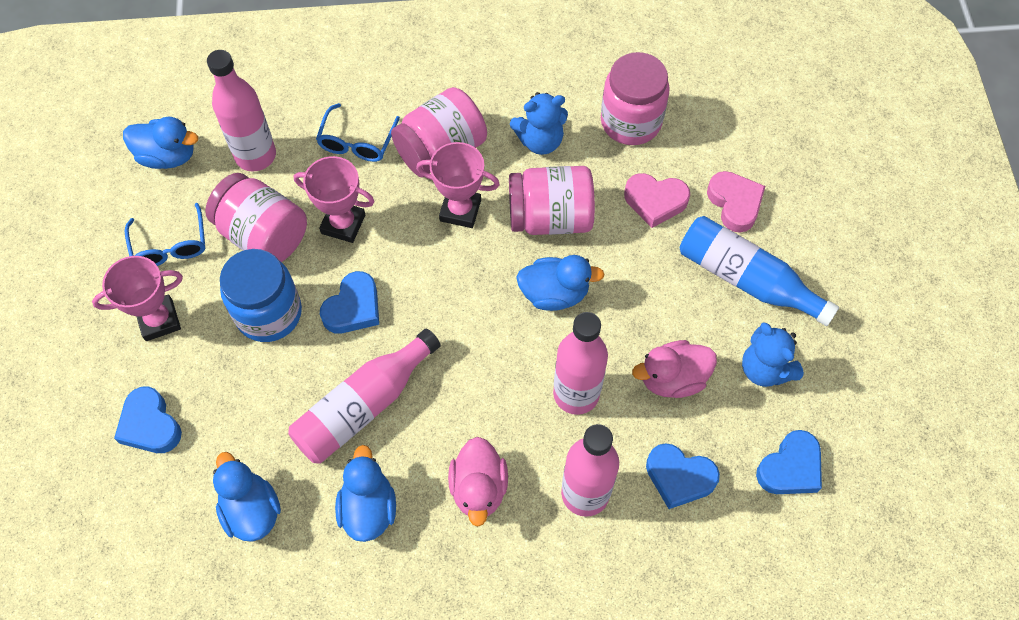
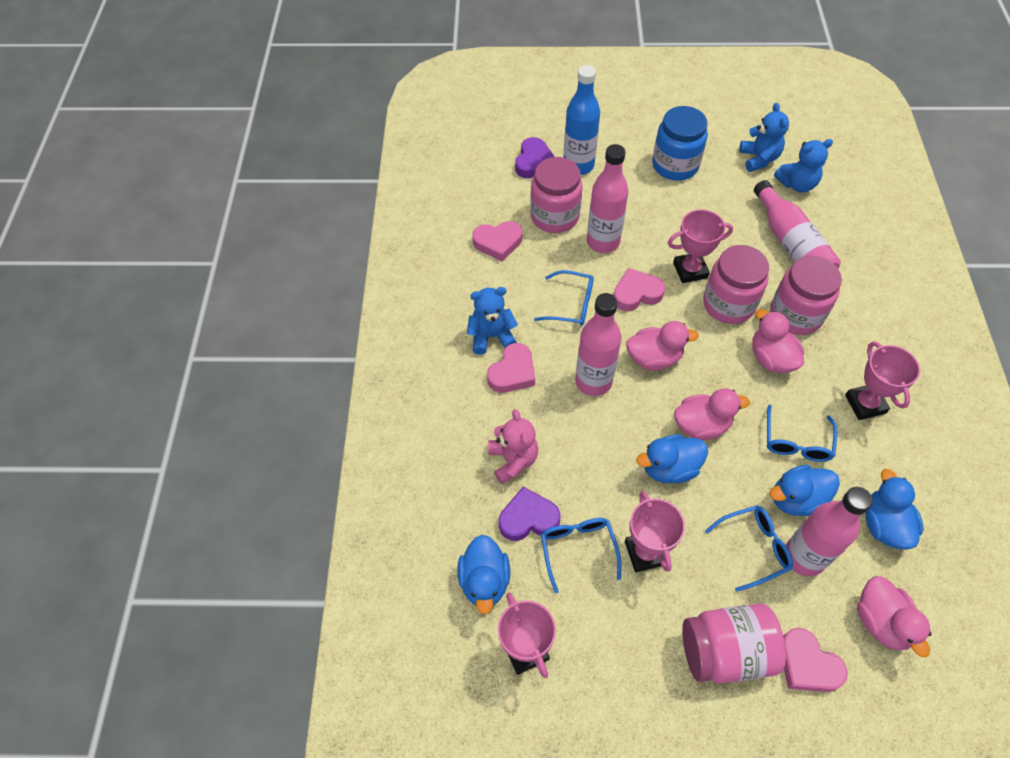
blue glasses: [125,203,205,266] [316,103,400,162] = 2 -> [534,270,594,326] [541,518,621,593] [705,505,793,592] [767,404,837,462] = 4
blue heart: [114,386,182,453] [320,271,379,333] [646,443,720,509] [756,430,822,494] = 4 -> none = 0
blue teddy bear: [510,92,568,155] [742,322,804,387] = 2 -> [467,287,518,355] [739,103,789,172] [774,139,833,192] = 3
pink duck: [448,437,508,527] [632,340,717,398] = 2 -> [626,321,699,370] [674,388,750,441] [753,309,804,373] [857,576,932,657] = 4
pink heart: [624,173,690,228] [707,171,765,233] = 2 -> [472,221,522,261] [487,343,535,393] [614,268,665,311] [783,628,847,692] = 4
pink teddy bear: none = 0 -> [488,409,538,485] = 1
pink trophy: [92,256,183,341] [294,156,375,243] [416,142,500,228] = 3 -> [498,593,556,678] [625,491,685,572] [668,209,733,283] [845,341,920,420] = 4
purple heart: none = 0 -> [499,487,560,541] [515,137,555,178] = 2

